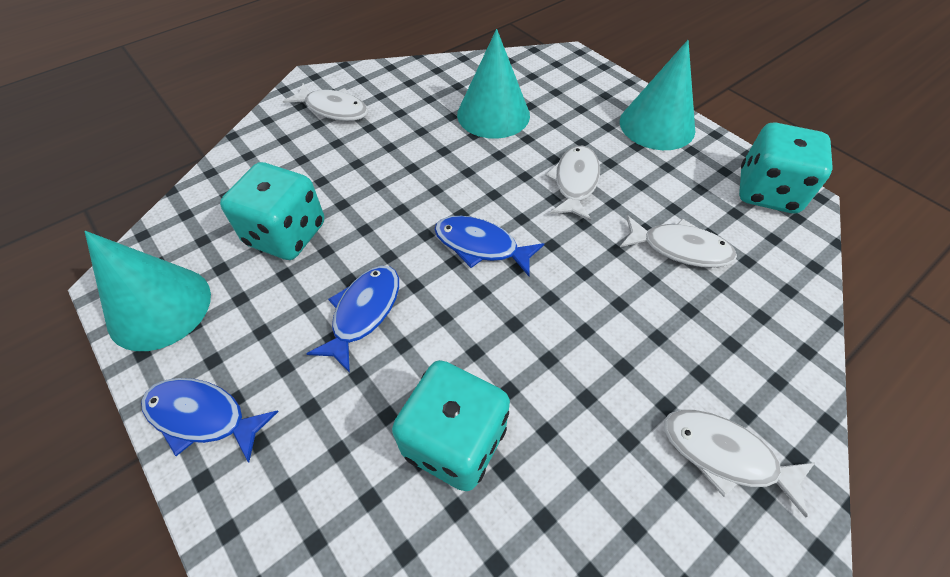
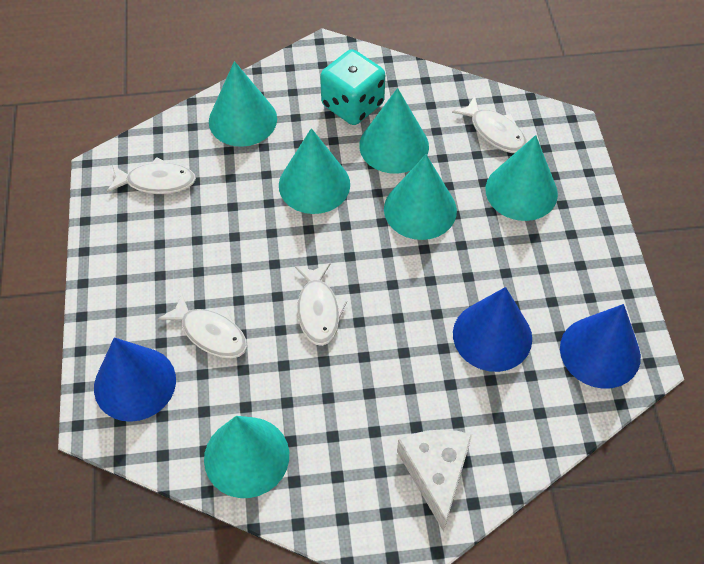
blue cone: none = 0 -> [94,337,176,422] [453,287,532,372] [560,304,641,389] = 3
blue fish: [141,378,279,463] [306,266,399,373] [434,216,544,276] = 3 -> none = 0
turquoise cone: [84,231,211,351] [457,29,530,139] [620,40,695,150] = 3 -> [204,416,289,498] [209,61,277,147] [279,128,350,214] [359,88,429,174] [384,154,457,240] [486,135,558,221] = 6
turquoise dice: [220,162,324,260] [392,360,510,491] [739,123,833,214] = 3 -> [320,49,385,125] = 1
white cheese: none = 0 -> [397,430,472,532] = 1

